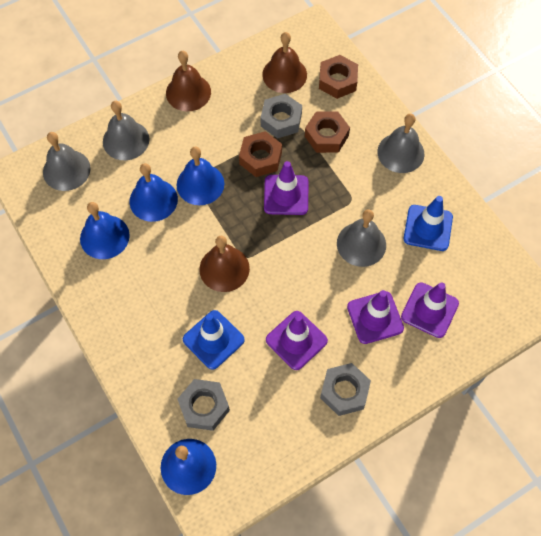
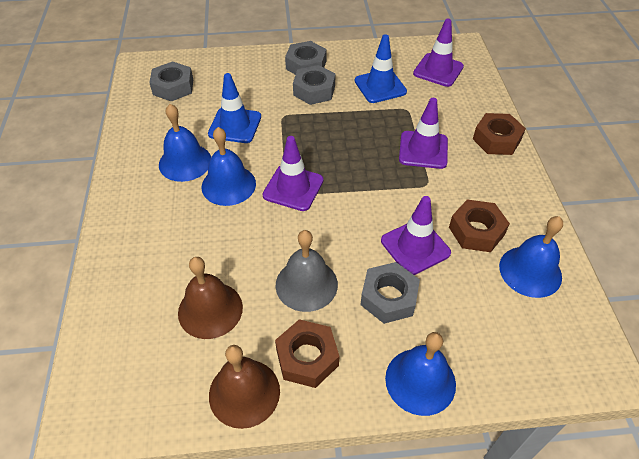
brown bell: [166,51,211,111] [199,236,250,292] [262,32,307,93] = 3 -> [178,257,243,339] [209,345,280,429] = 2
grey bell: [43,132,91,191] [103,101,149,160] [337,210,386,267] [377,114,425,173] = 4 -> [276,230,338,312] = 1
grey nut: [178,379,230,431] [261,94,302,139] [320,363,371,416] = 3 -> [149,61,193,102] [285,41,327,75] [293,65,336,105] [360,262,420,324] = 4

